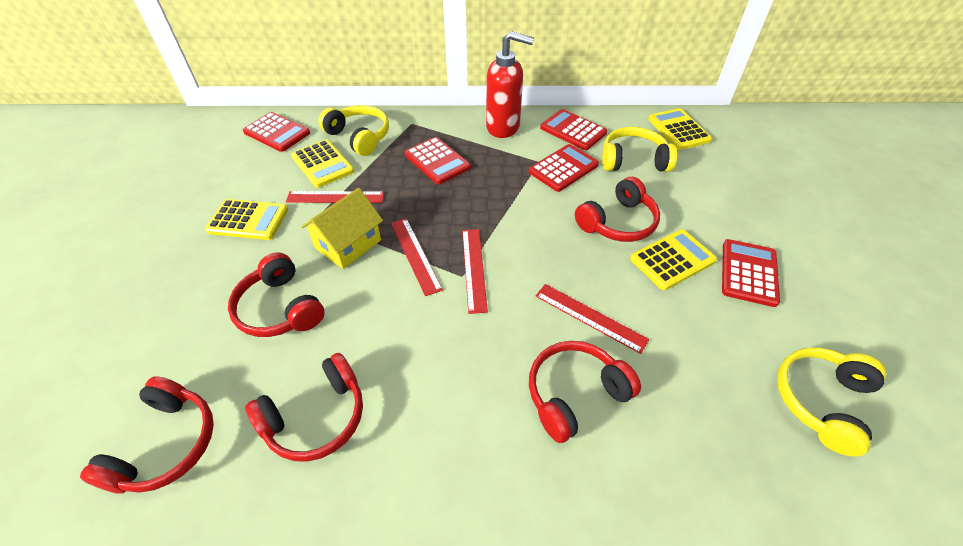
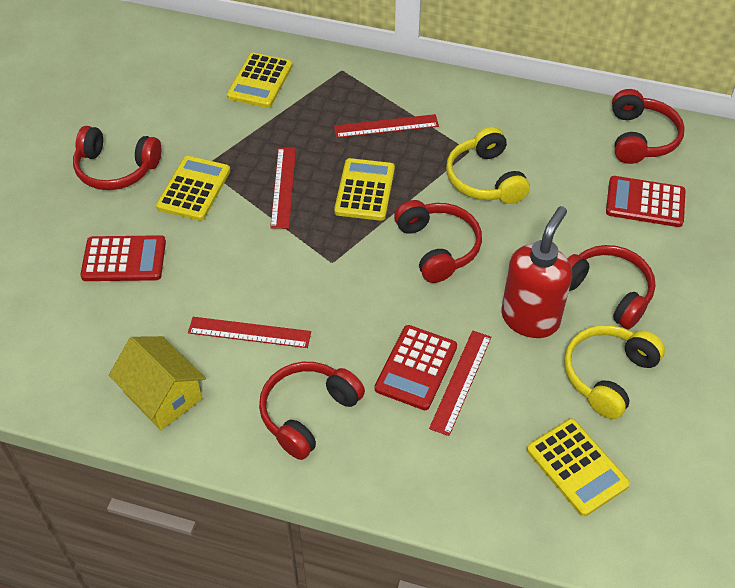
red calculator: [243,112,310,152] [405,137,471,185] [529,144,599,192] [540,109,607,150] [722,239,780,307] = 5 -> [80,235,166,281] [375,325,457,410] [606,176,686,227] = 3
yellow headphones: [318,105,389,156] [602,127,677,172] [777,348,886,457] = 3 -> [446,127,530,204] [564,325,665,419] = 2

